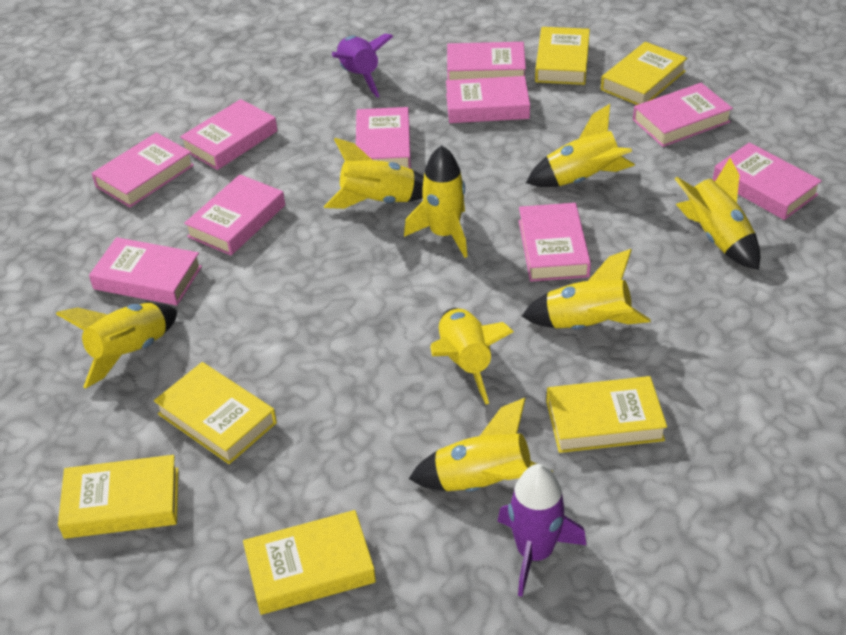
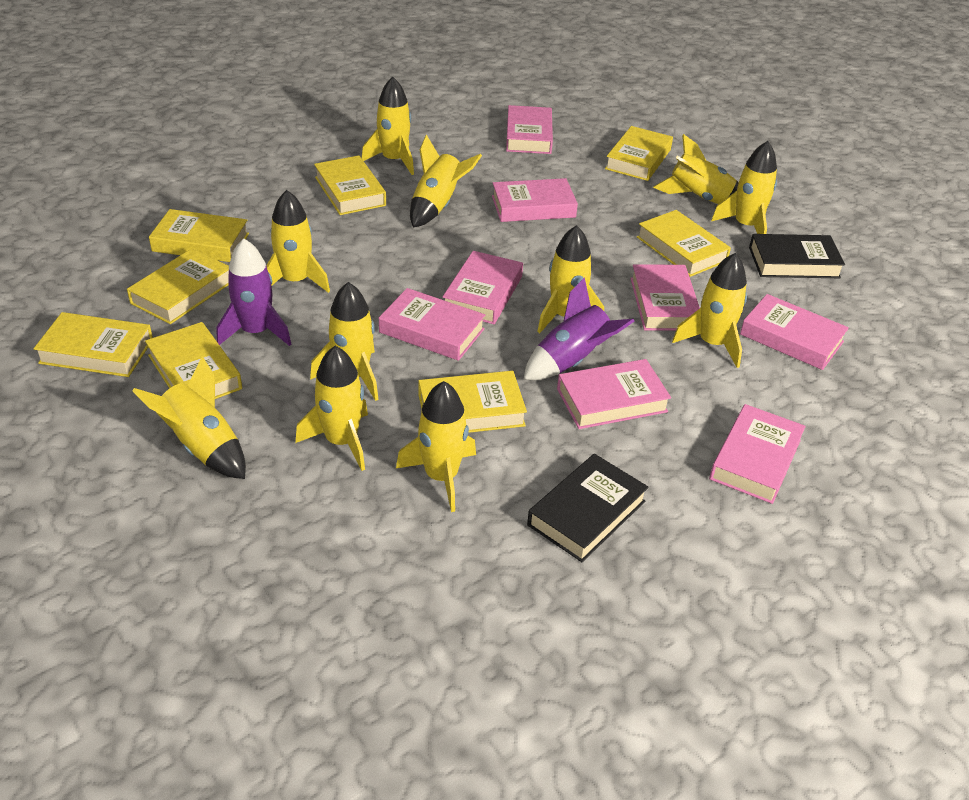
black book: none = 0 -> [527,454,649,562] [749,234,845,278] = 2
pink book: [89,237,202,305] [92,133,194,207] [180,99,278,170] [184,175,285,255] [356,107,411,169] [446,76,530,123] [447,42,526,80] [519,203,591,282] [633,83,733,147] [713,142,822,220] = 10 -> [379,288,485,361] [443,251,523,324] [492,178,578,222] [506,105,553,154] [557,359,671,429] [630,264,700,331] [709,404,806,504] [740,294,849,370] = 8
yellow book: [58,455,178,539] [154,362,277,464] [243,510,376,615] [535,27,590,85] [546,376,667,453] [601,42,687,105] = 6 -> [33,312,153,377] [127,249,229,324] [145,322,242,399] [149,209,249,262] [314,155,386,215] [418,371,527,433] [605,126,673,181] [637,210,731,277] = 8
yellow rocket: [56,303,178,388] [324,138,424,209] [404,145,468,258] [409,398,553,492] [430,308,514,404] [522,249,651,329] [526,104,635,187] [675,158,760,270] = 8 -> [132,356,246,479] [266,190,330,293] [295,346,368,471] [310,282,379,401] [362,77,414,175] [396,381,476,512] [410,134,482,227] [537,225,604,333] [653,134,739,204] [672,253,747,368] [711,141,777,234] = 11

